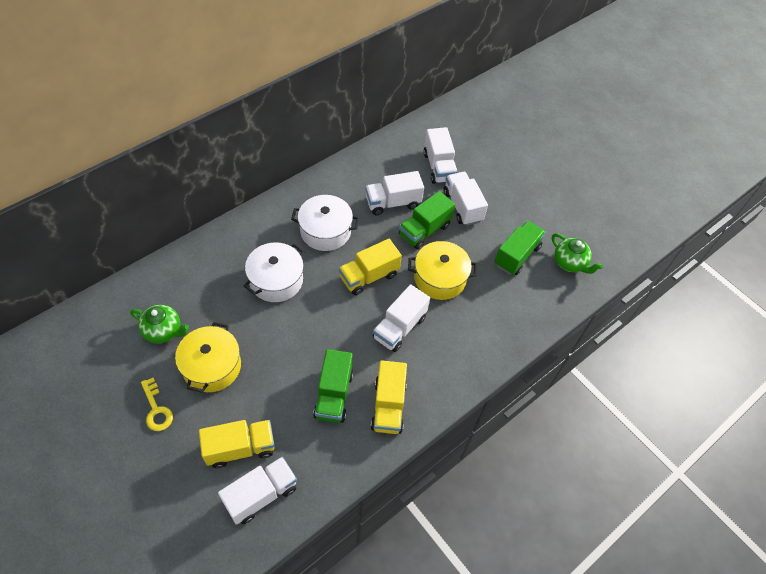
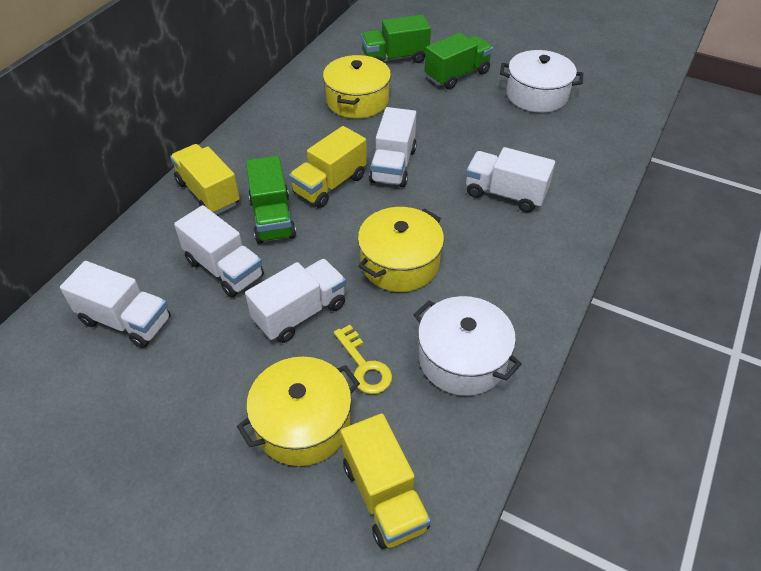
green teapot: [130,305,189,343] [552,234,603,274] = 2 -> none = 0
yellow pot: [175,322,241,393] [408,241,477,300] = 2 -> [237,357,360,466] [323,55,391,119] [358,207,444,292] = 3

